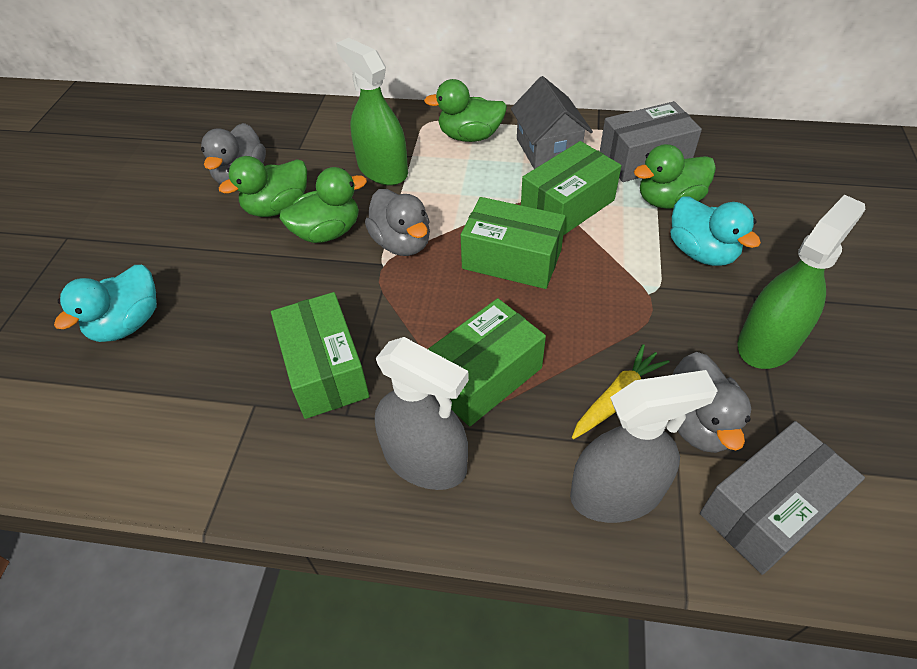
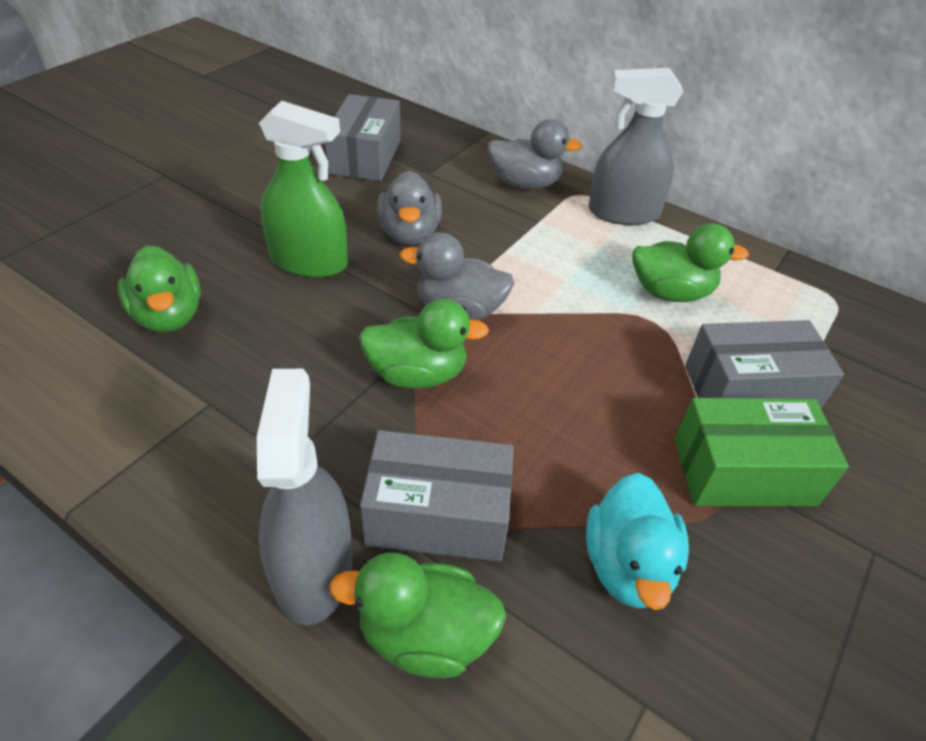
green box: [271,292,369,419] [428,298,546,427] [461,197,566,289] [521,141,621,235] = 4 -> [675,398,849,506] = 1
green spray bottle: [336,38,408,185] [738,195,865,369] = 2 -> [259,101,348,278] = 1
grey box: [600,101,702,182] [700,421,865,575] = 2 -> [325,94,401,181] [360,430,514,562] [685,320,844,409] = 3
grey house: [511,76,593,169] = 1 -> none = 0
turquoise duck: [54,265,157,342] [671,196,761,266] = 2 -> [586,473,689,610] = 1
yellow carrot: [572,344,669,439] = 1 -> none = 0

